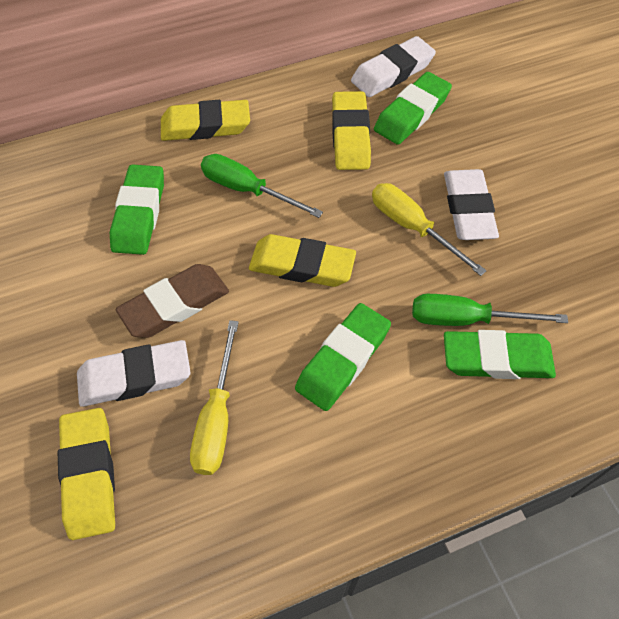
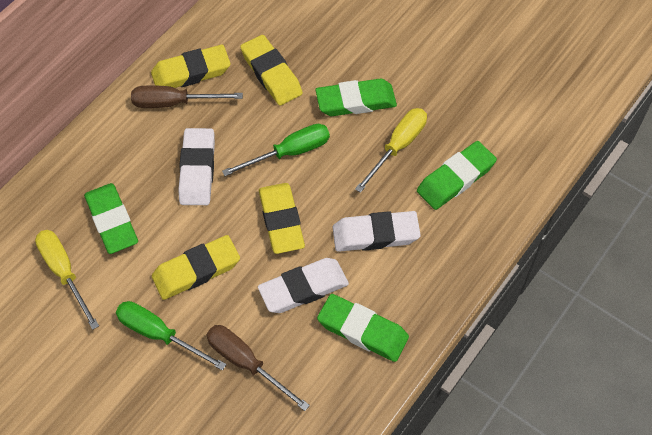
brown eraser: [116,264,229,338] = 1 -> none = 0
brown screwdriver: none = 0 -> [131,85,243,108] [206,325,310,411] = 2

